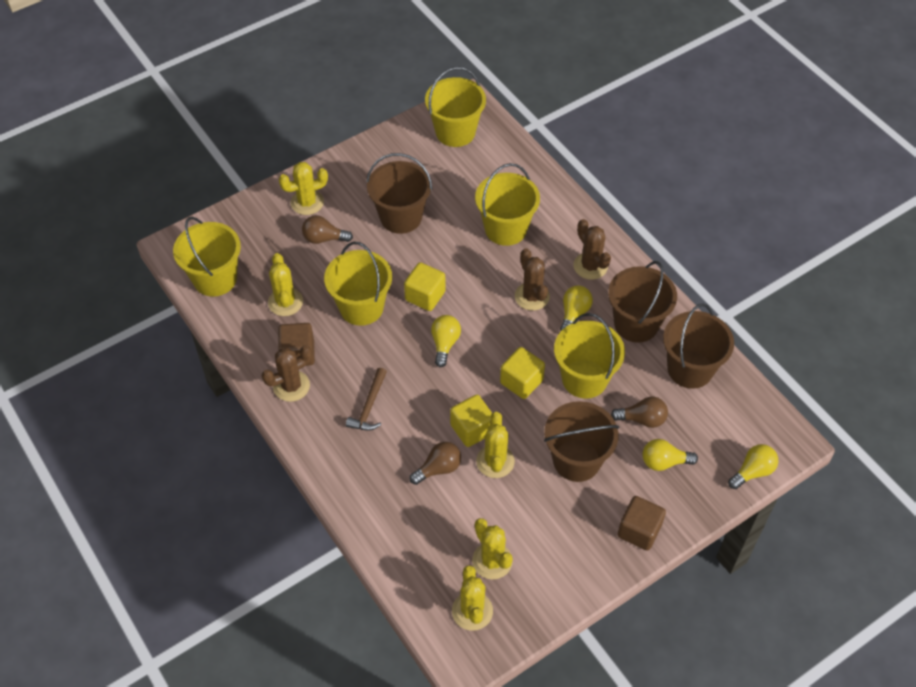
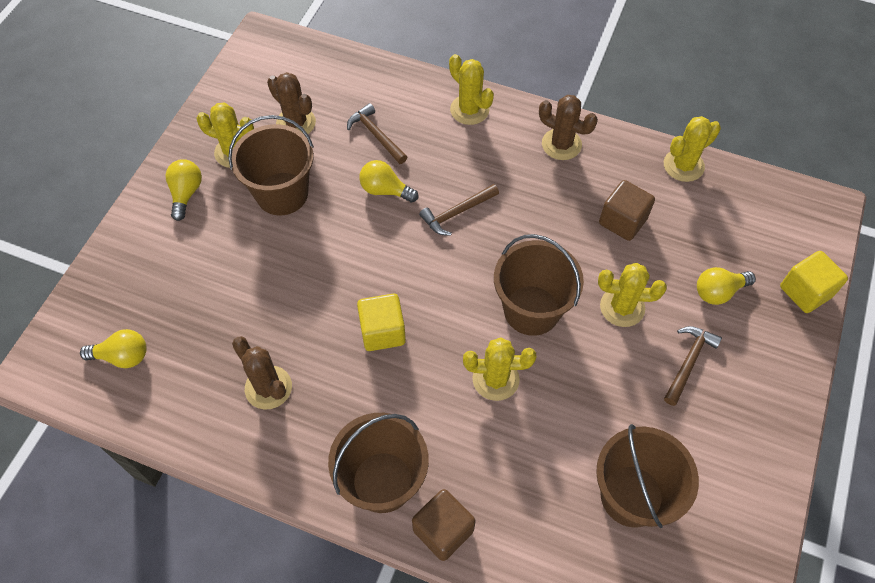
brown hammer: [346,368,387,431] = 1 -> [347,103,407,164] [419,184,499,236] [664,326,722,406] = 3
brown light bulb: [302,215,353,244] [410,442,461,485] [611,397,668,428] = 3 -> none = 0
yellow bucket: [173,217,241,297] [324,242,392,326] [425,67,486,147] [475,163,540,246] [554,313,625,399] = 5 -> none = 0
yellow cube: [404,262,446,311] [450,395,492,447] [500,347,545,399] = 3 -> [357,294,406,351] [780,251,848,313] = 2

